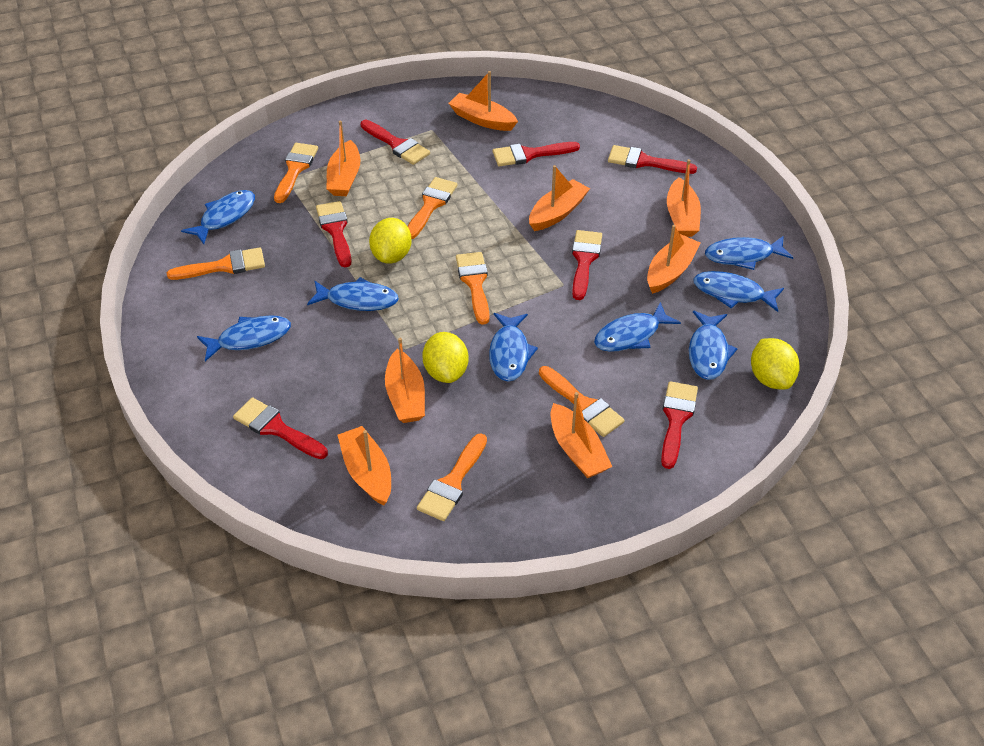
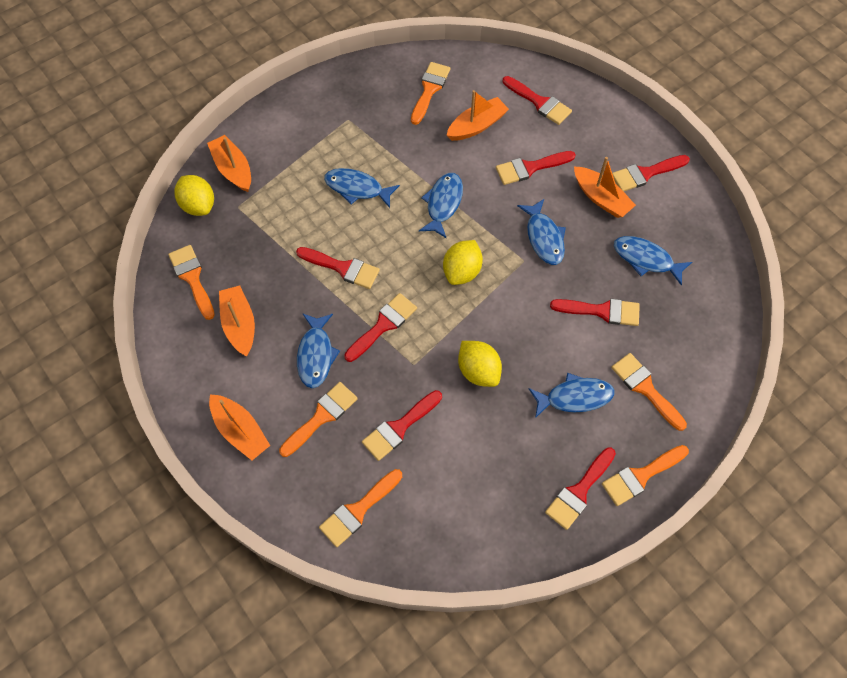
blue fish: [181,190,255,244] [197,315,291,361] [307,277,399,311] [489,313,538,382] [594,302,681,352] [689,311,738,380] [693,271,784,312] [705,236,793,270] = 8 -> [297,313,340,388] [324,168,400,208] [419,173,463,239] [517,199,566,265] [529,373,615,418] [614,236,692,286] = 6
orange boat: [327,121,360,196] [337,426,391,505] [385,338,425,423] [449,71,518,131] [529,165,590,231] [551,392,612,478] [647,225,701,294] [667,159,701,237] = 8 -> [207,135,251,192] [209,394,270,460] [219,285,255,356] [446,90,509,141] [574,157,636,218] = 5
red brush: [233,397,328,459] [316,201,352,267] [360,120,430,165] [493,142,580,166] [572,230,602,300] [608,145,697,174] [661,381,698,469] = 7 -> [296,247,380,289] [344,293,417,362] [362,390,442,461] [496,151,576,185] [503,76,572,125] [545,447,616,530] [550,299,640,326] [612,155,690,192] = 8

